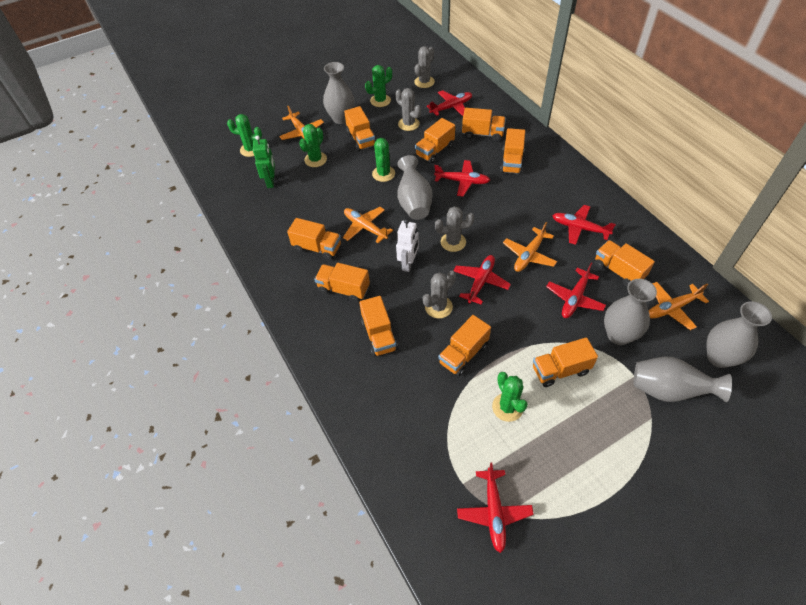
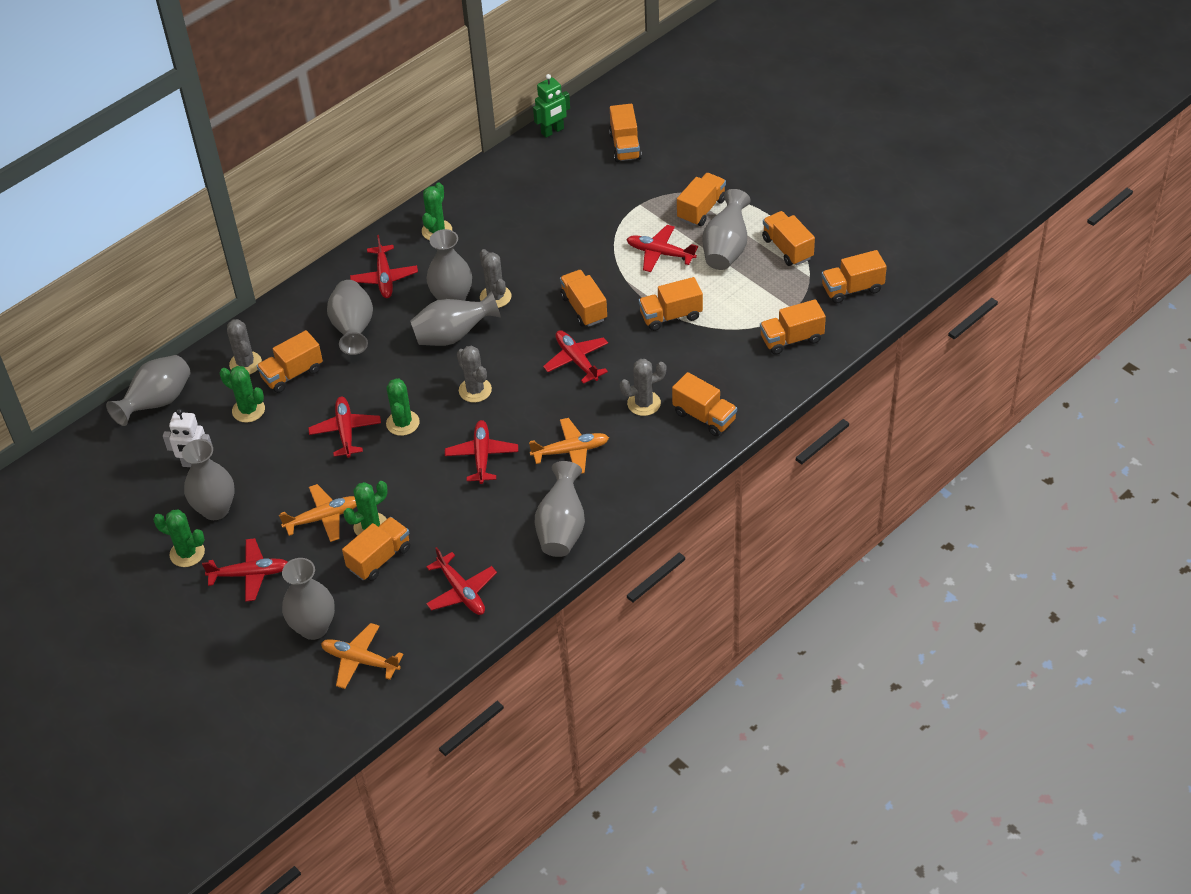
grey vase: [323,62,354,124] [397,155,433,220] [604,279,657,345] [634,357,732,402] [706,301,772,368] = 5 -> [106,355,190,426] [182,439,235,520] [282,558,335,640] [327,280,373,355] [410,291,501,346] [427,229,472,301] [535,461,585,557] [702,189,751,270] = 8
orange plane: [279,106,324,140] [343,207,393,243] [503,222,557,272] [649,282,709,330] = 4 -> [279,484,357,542] [321,623,404,689] [529,418,609,474] = 3
red plane: [427,90,472,116] [434,160,490,196] [454,255,511,305] [457,462,534,553] [546,263,606,318] [552,205,616,245] = 6 -> [202,538,287,602] [308,397,381,458] [350,235,418,298] [426,547,497,615] [445,420,518,484] [543,330,608,384] [626,225,698,272] = 7

